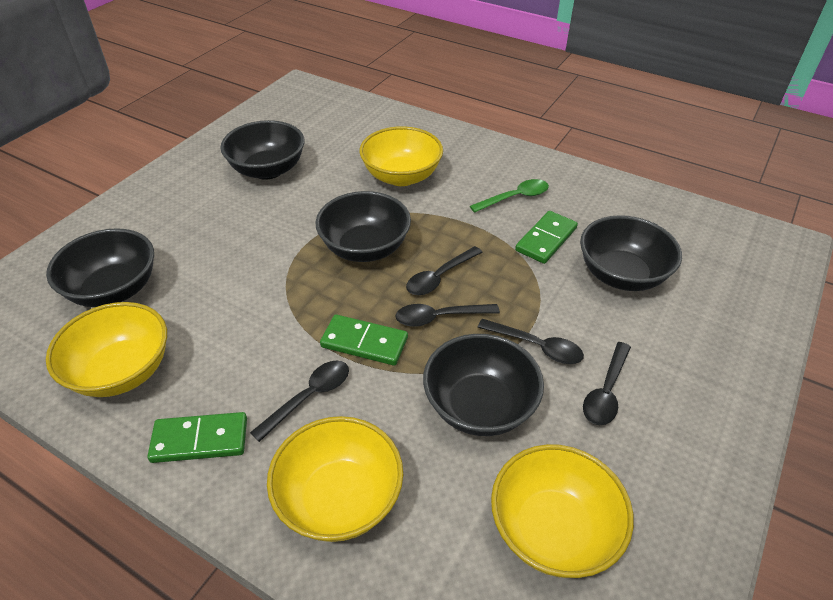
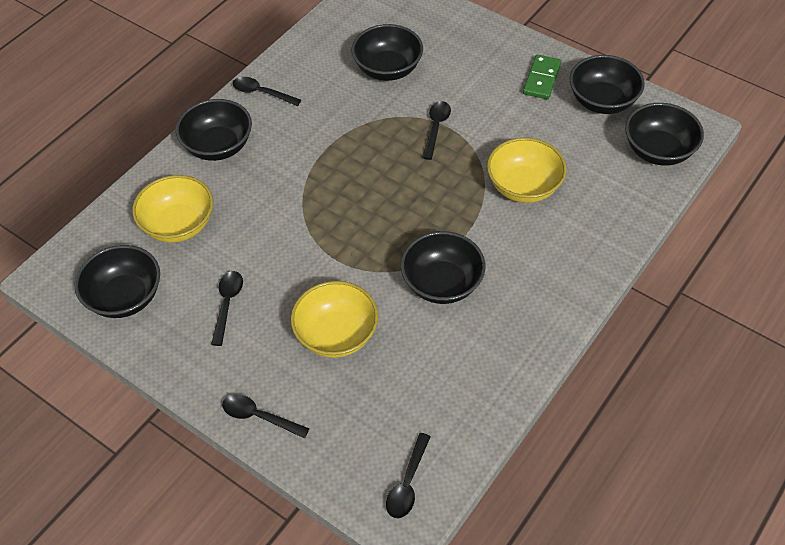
black bowl: [46,228,154,307] [220,120,304,180] [316,191,411,262] [423,334,544,436] [580,215,682,291] = 5 -> [75,245,160,318] [176,99,252,161] [352,24,423,81] [401,231,486,304] [570,55,645,114] [625,103,704,166] = 6
green domino: [147,412,247,463] [320,314,408,366] [515,211,578,264] = 3 -> [523,54,562,99] = 1
green spoon: [470,179,549,213] = 1 -> none = 0
yellow bowl: [46,302,167,397] [267,416,403,542] [359,126,443,186] [491,444,634,578] = 4 -> [132,175,213,243] [291,281,378,358] [487,138,567,203] = 3

